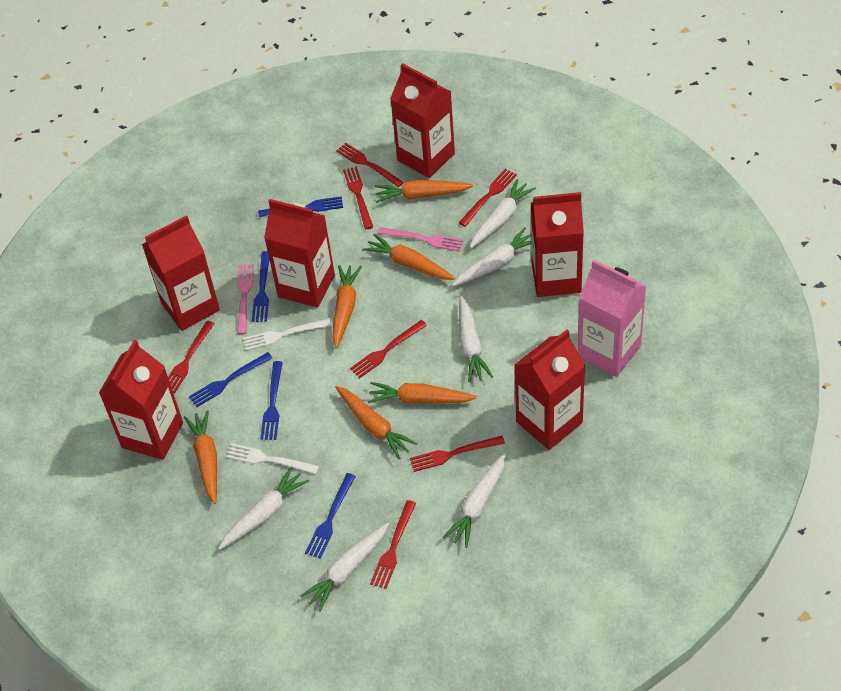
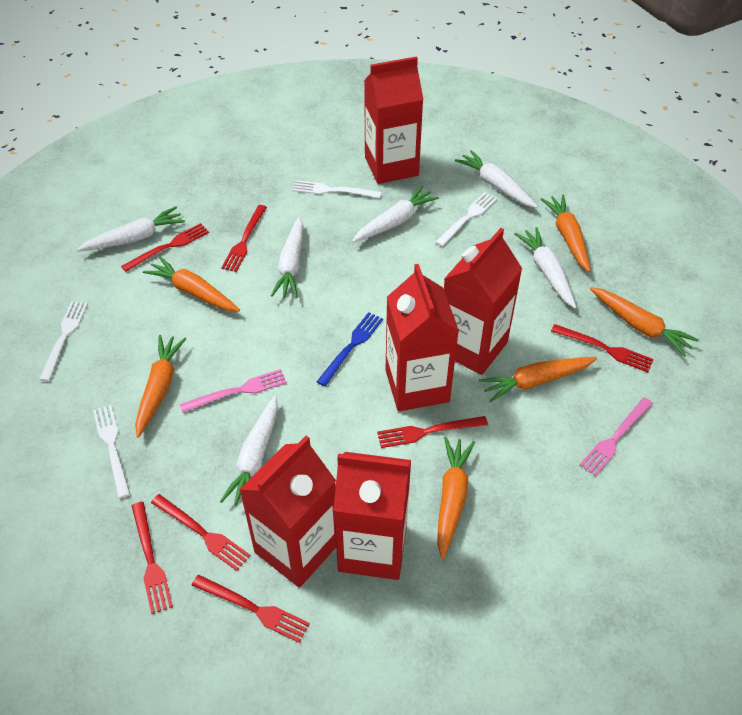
blue fork: [189,352,272,407] [252,251,269,322] [258,196,343,217] [260,361,283,440] [305,473,356,559] = 5 -> [317,312,383,386] = 1
pink carton: [578,260,646,377] = 1 -> none = 0
red carton: [99,340,183,460] [142,215,220,331] [264,199,335,308] [390,63,455,178] [514,330,586,450] [531,192,584,297] = 6 -> [239,436,336,588] [333,452,411,580] [364,56,424,184] [386,264,459,411] [444,228,522,375] = 5
white fork: [226,444,319,474] [243,318,333,351] = 2 -> [39,301,88,381] [93,405,130,498] [292,180,382,198] [435,192,497,247] = 4

